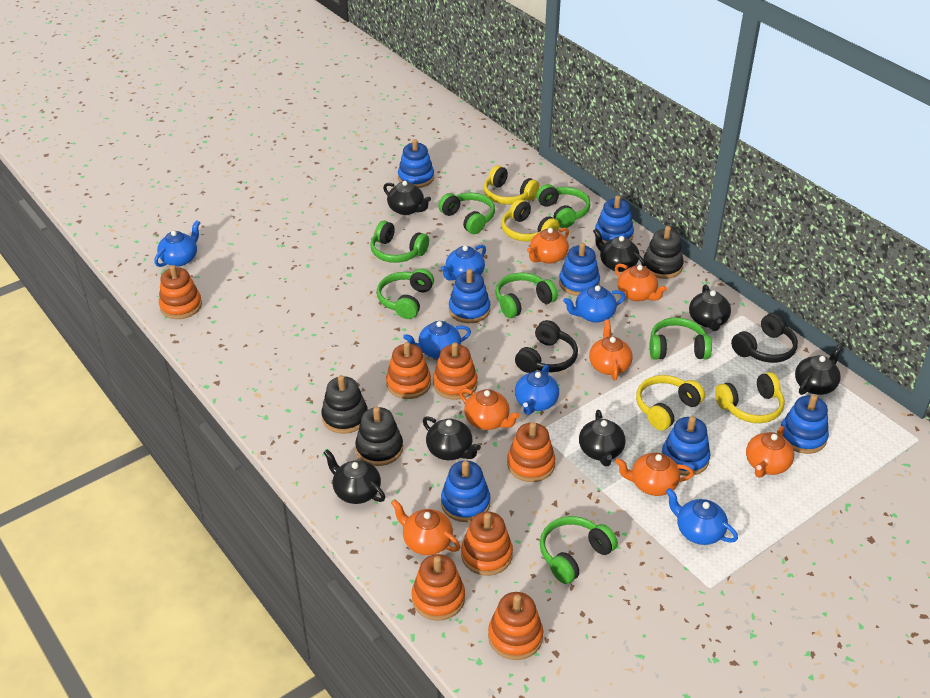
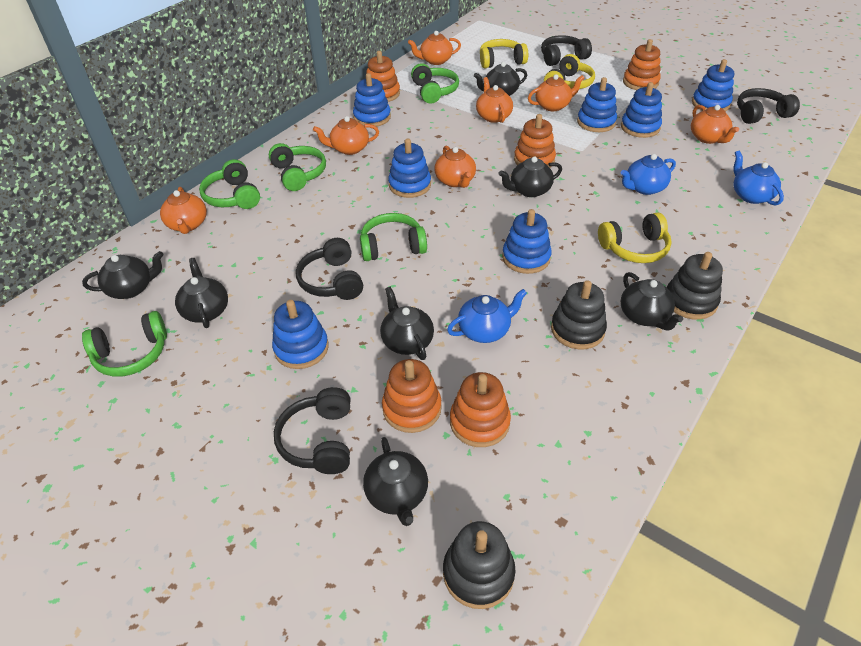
black headphones: [515,320,578,373] [731,312,798,363] = 2 -> [274,387,350,474] [296,238,363,300] [541,35,592,66] [737,88,800,124] = 4
blue teapot: [154,220,200,267] [403,321,471,359] [440,245,486,280] [515,364,559,415] [563,285,626,323] [666,488,738,545] = 6 -> [447,289,527,343] [621,154,676,195] [733,150,784,205] = 3
green headphones: [370,221,429,263] [377,268,434,319] [438,193,495,234] [495,272,558,318] [536,184,590,228] [540,516,618,584] [650,317,712,360] = 7 -> [82,311,167,377] [199,159,260,209] [269,143,326,191] [360,213,427,261] [411,63,459,104] = 5
orange stacking toy: [159,265,202,319] [386,342,431,399] [412,554,465,621] [433,342,478,400] [461,512,513,576] [488,592,543,660] [507,422,555,482] = 7 -> [365,51,400,102] [382,359,442,433] [450,372,511,447] [514,114,556,168] [623,39,661,90] = 5
yellow headphones: [484,165,539,204] [501,199,559,241] [636,375,705,431] [715,372,785,423] = 4 -> [480,39,528,68] [544,54,595,89] [598,213,671,263] = 3

